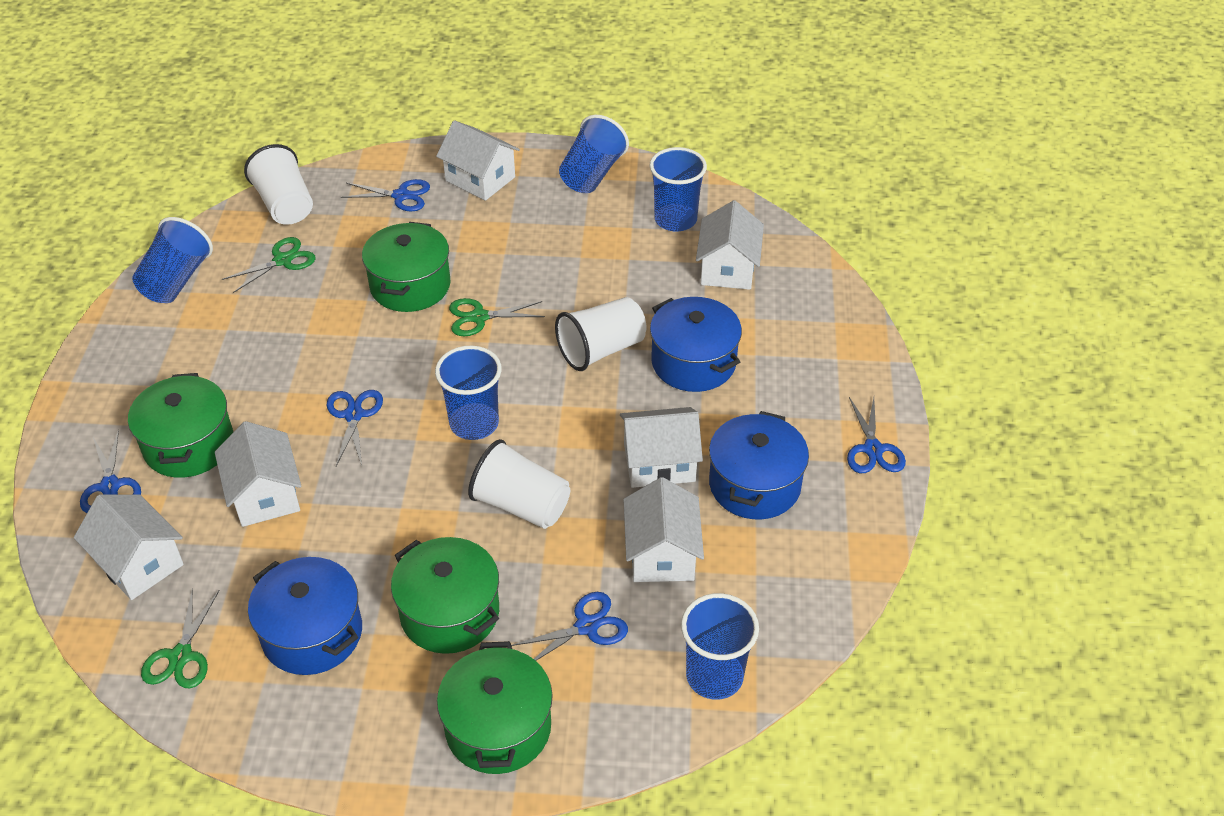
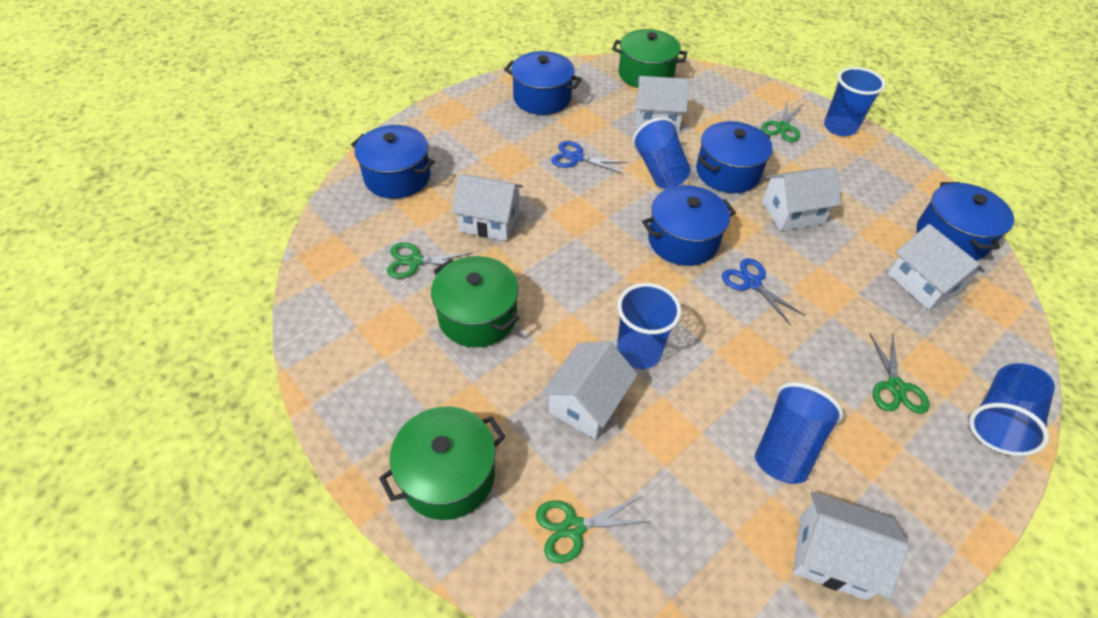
blue pot: [248,557,362,675] [650,297,742,392] [709,411,809,519] = 3 -> [351,125,435,199] [504,51,582,115] [642,185,736,266] [696,121,773,193] [917,182,1014,260] = 5
blue scissors: [80,429,141,513] [326,390,383,466] [341,179,430,212] [511,592,628,661] [847,397,906,473] = 5 -> [551,141,627,173] [722,258,805,325] = 2
green pot: [128,373,233,478] [362,222,450,312] [391,537,499,654] [437,641,553,774] = 4 -> [379,406,505,520] [431,256,520,347] [612,29,687,88] = 3
green scissors: [141,588,220,688] [222,237,316,293] [449,298,545,336] = 3 -> [387,242,473,278] [536,496,650,563] [761,101,803,142] [869,332,929,414] = 4
white cup: [244,144,313,225] [468,439,570,529] [555,297,646,371] = 3 -> none = 0

